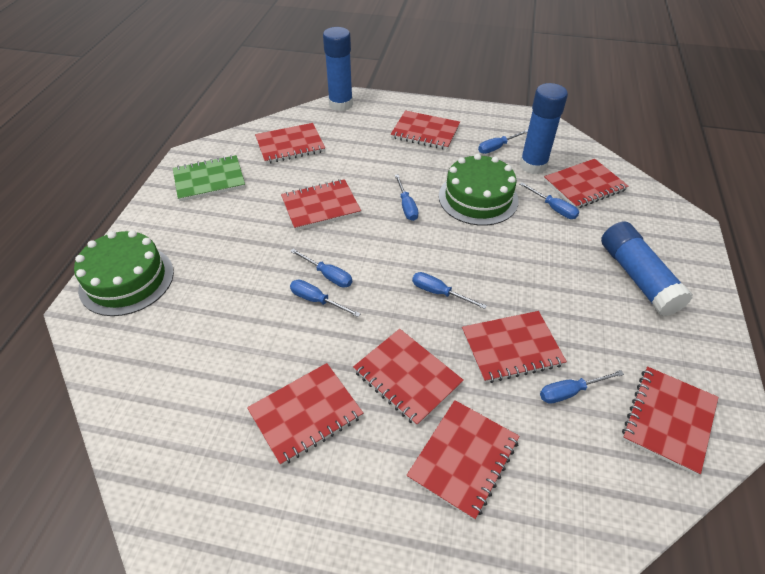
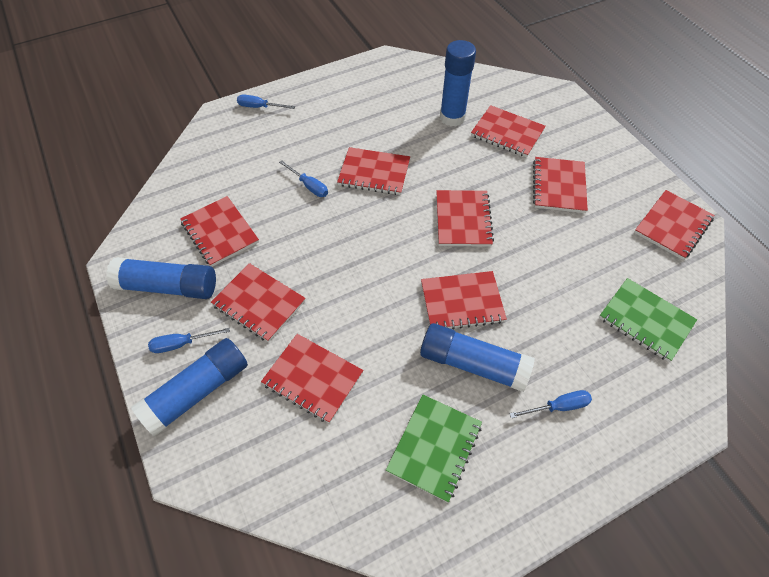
blue glue stick: [323,27,353,111] [520,83,568,174] [601,221,693,316] = 3 -> [106,257,216,299] [131,338,248,437] [420,323,535,392] [440,40,476,126] = 4
blue screwdriver: [290,249,352,288] [290,280,361,317] [395,174,418,221] [412,272,487,309] [478,130,528,154] [520,182,579,219] [540,370,624,404] = 7 -> [148,328,230,353] [237,95,295,109] [279,160,328,197] [509,390,592,418] = 4
green cake: [74,230,174,316] [439,154,519,226] = 2 -> none = 0
green notebook: [173,155,245,201] = 1 -> [386,395,482,503] [599,278,697,362] = 2

